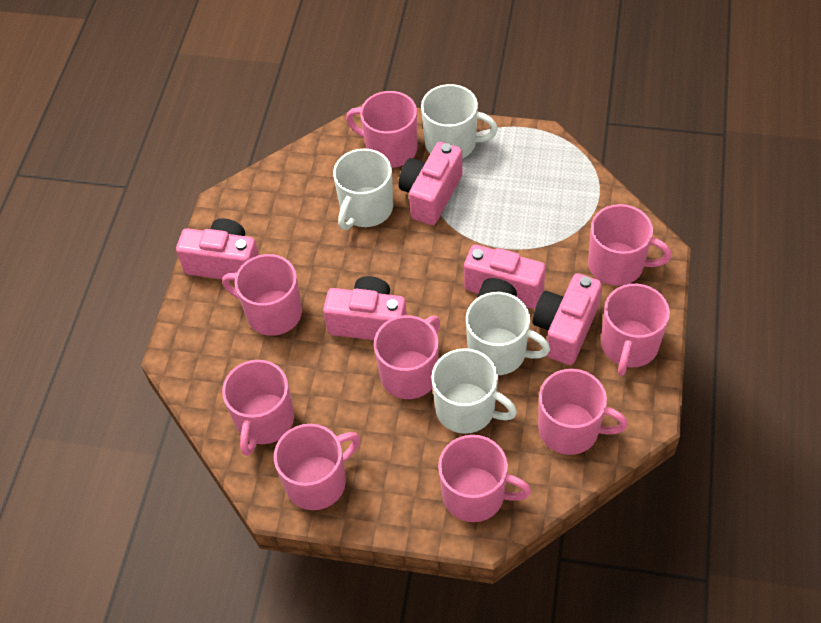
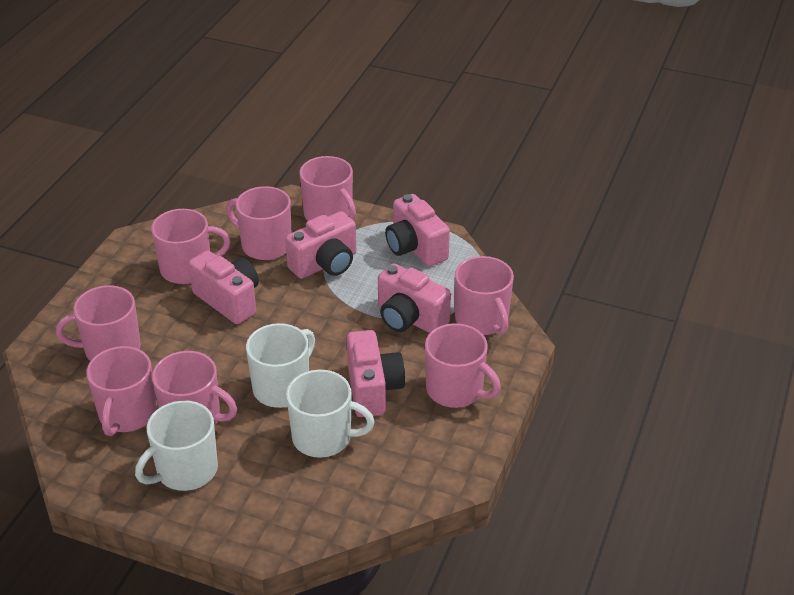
pink mug: [222,254,302,336] [222,360,294,456] [274,424,360,510] [346,91,417,168] [374,315,440,399] [438,435,531,522] [538,369,628,455] [588,204,671,286] [601,284,670,376] = 9 -> [56,285,141,361] [86,346,157,436] [151,209,231,284] [152,351,237,426] [226,186,291,260] [299,156,356,221] [425,323,501,408] [455,256,514,335] = 8
white mug: [333,149,393,230] [421,84,498,159] [431,348,517,434] [466,292,550,375] = 4 -> [135,400,218,491] [246,323,315,408] [286,370,375,458] = 3

